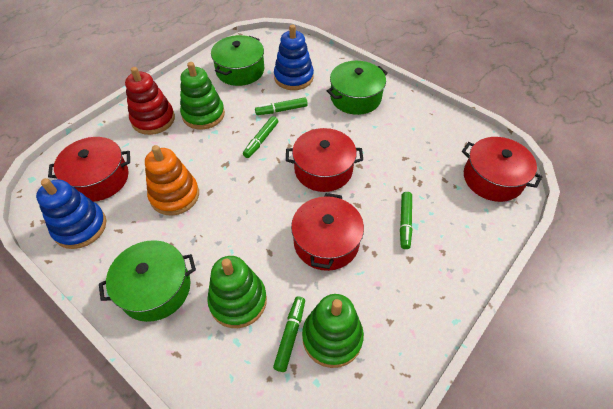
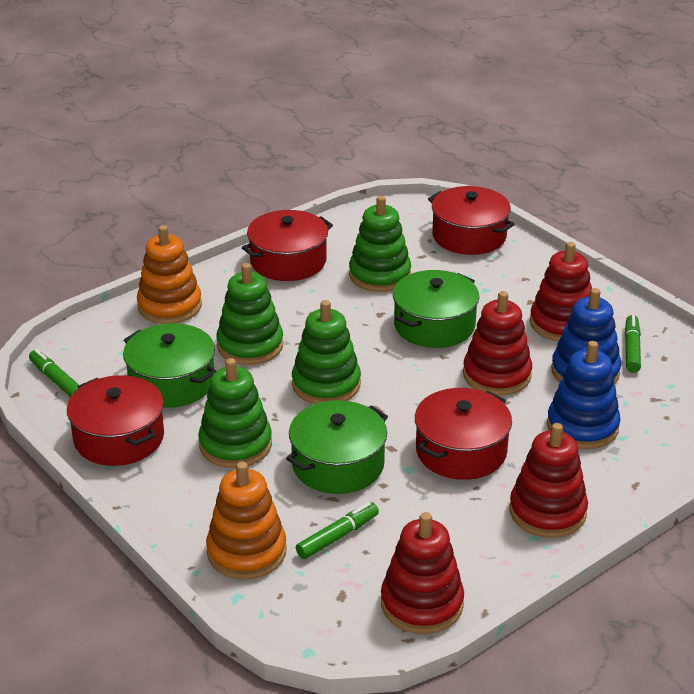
green marker: [243,116,278,158] [255,97,308,115] [273,297,305,372] [400,192,412,249] = 4 -> [29,349,79,397] [296,502,379,559] [625,315,641,373] = 3
green stacking toy: [180,62,225,130] [207,256,267,328] [302,294,364,368] = 3 -> [198,358,272,468] [216,263,284,365] [292,300,361,404] [349,196,411,292] = 4
orange stacking toy: [145,145,199,216] = 1 -> [137,225,202,324] [206,462,287,580] = 2
red stacking toy: [125,67,175,135] = 1 -> [381,512,464,634] [463,291,532,396] [510,423,588,538] [530,242,592,342] = 4

